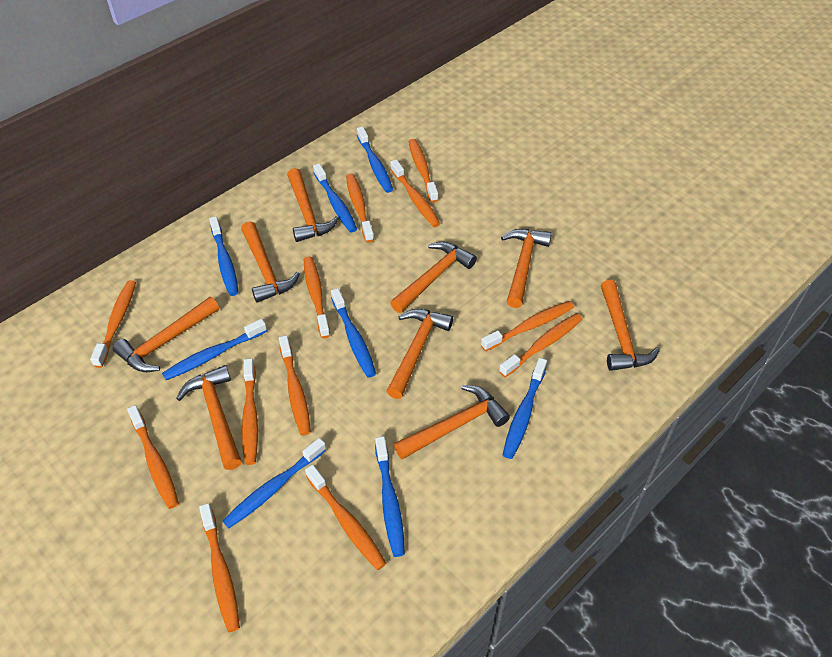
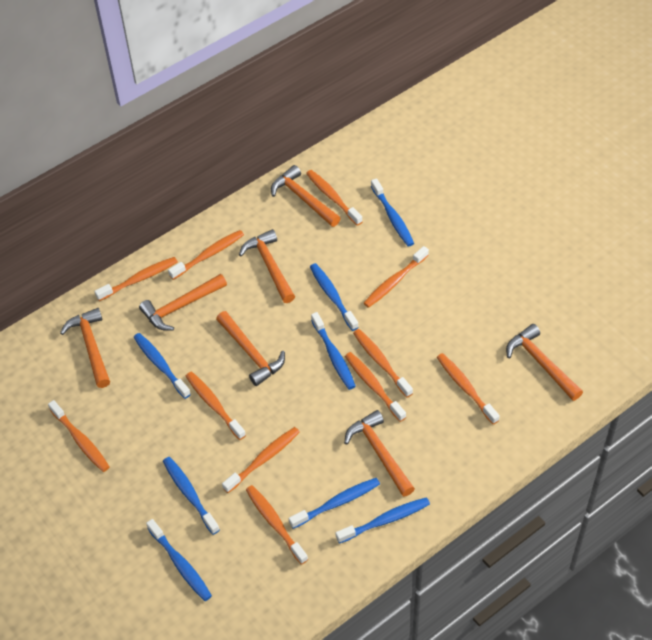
orange hammer: [113,297,219,372] [176,365,242,470] [241,221,300,303] [287,168,339,242] [386,309,453,399] [390,242,477,313] [394,385,510,459] [501,229,552,308] [601,280,660,371] = 9 -> [60,308,110,388] [139,274,227,331] [216,311,285,386] [239,229,295,303] [271,165,341,227] [344,410,415,497] [506,324,583,401] = 7
orange toothbrush: [90,280,136,368] [127,405,179,509] [199,503,240,632] [242,358,258,465] [279,335,311,435] [304,256,330,338] [305,465,387,570] [346,174,374,243] [390,159,440,227] [409,139,438,203] [481,301,574,351] [499,313,582,377] = 12 -> [48,400,110,472] [94,257,178,301] [168,230,244,280] [186,372,246,440] [222,427,300,493] [246,485,308,565] [306,170,363,226] [345,352,406,422] [353,329,413,398] [364,246,429,308] [437,353,500,424] = 11

